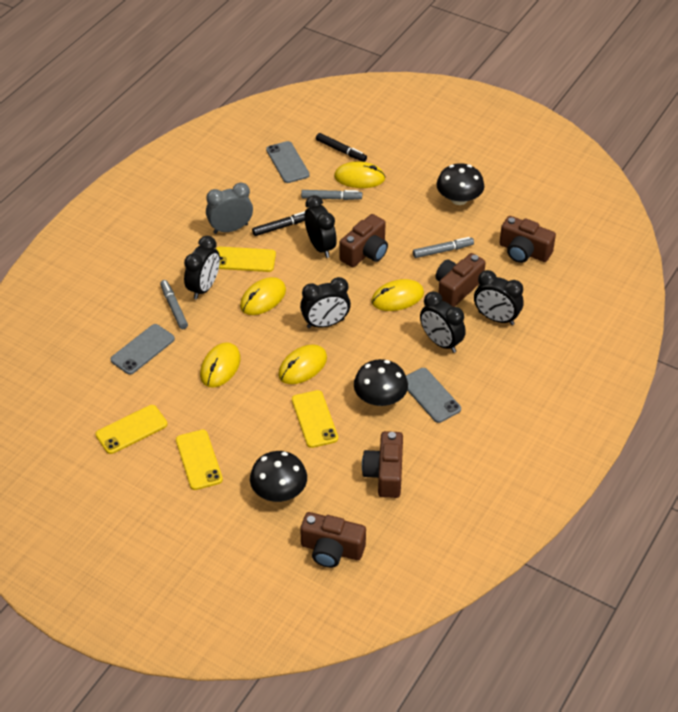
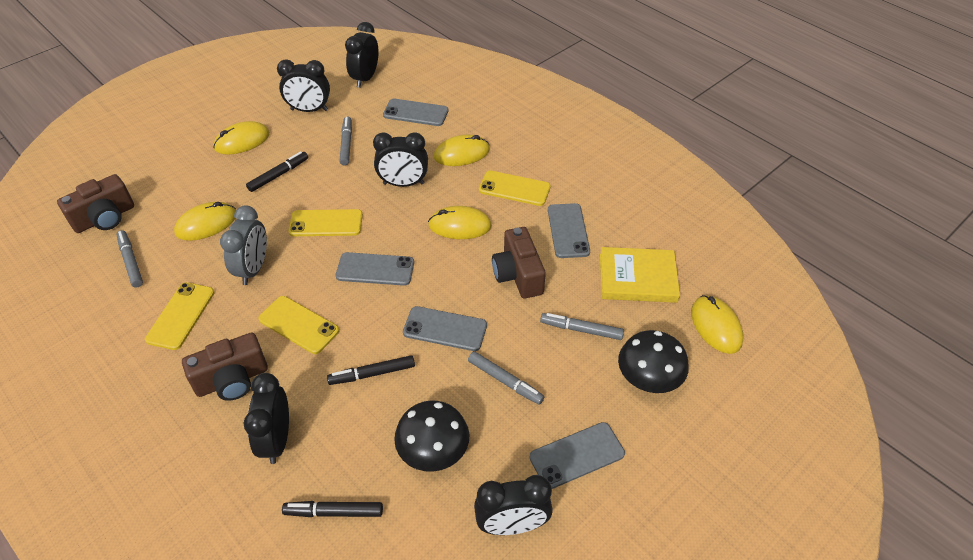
black marker: [252,211,305,236] [316,133,367,162] = 2 -> [246,151,308,192] [282,501,383,517] [327,355,415,385] = 3
black mushroom: [250,451,307,502] [354,359,408,406] [437,163,484,205] = 3 -> [394,401,469,472] [618,330,689,393] = 2
brown camera: [300,512,366,568] [340,214,388,267] [362,431,403,498] [436,253,486,307] [499,216,556,263] = 5 -> [57,174,134,233] [182,332,268,401] [492,227,546,299] = 3
grey marker: [160,280,188,329] [301,190,362,200] [413,237,474,258] = 3 -> [117,230,143,288] [339,117,352,166] [468,351,544,405] [540,313,624,340] = 4
grey phone: [110,324,175,375] [266,141,310,183] [406,368,461,423] = 3 -> [336,252,414,286] [383,99,448,126] [403,306,487,351] [529,422,625,489] [548,203,590,258] = 5
yellow book: none = 0 -> [600,247,680,303] = 1

